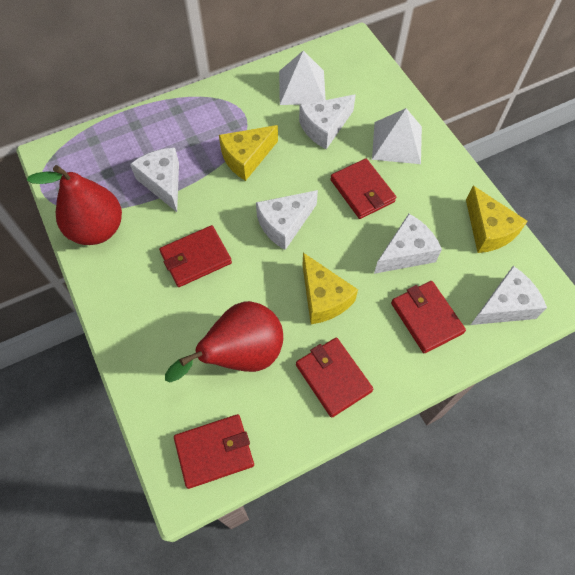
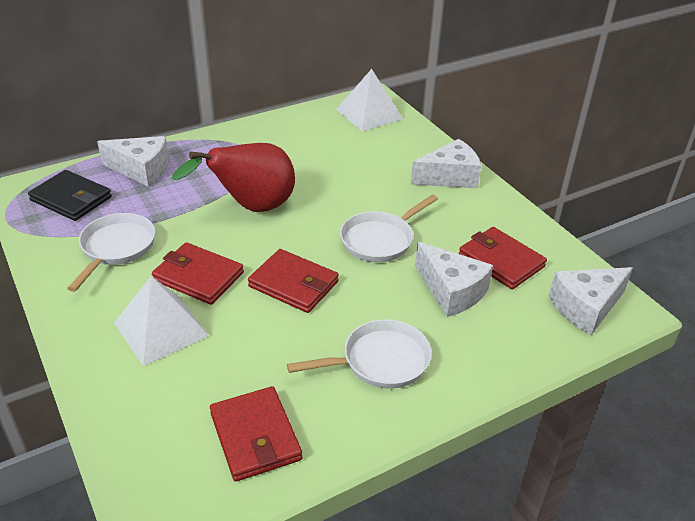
black wallet: none = 0 -> [28,170,112,221] = 1
red pear: [27,165,122,245] [165,301,283,382] = 2 -> [172,143,295,212] = 1
red wallet: [159,225,232,287] [174,414,254,489] [296,337,373,418] [330,158,396,219] [391,281,466,353] = 5 -> [152,242,244,305] [210,386,302,482] [248,249,339,313] [459,227,547,290] = 4
white cheese: [130,148,179,212] [256,190,318,250] [299,94,356,149] [374,214,442,274] [471,266,547,325] = 5 -> [97,136,169,187] [411,139,481,188] [415,242,493,317] [549,267,633,335] = 4
white pan: none = 0 -> [67,213,155,292] [287,319,432,389] [340,194,438,262] = 3
yellow cheese: [219,125,278,181] [302,253,358,324] [466,186,527,253] = 3 -> none = 0

